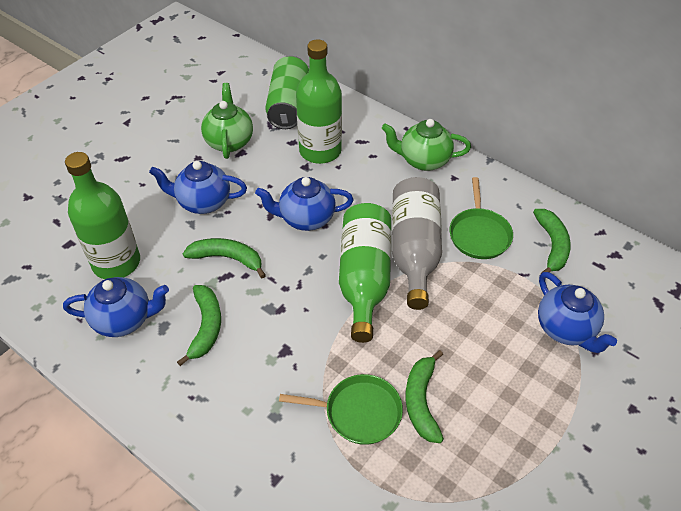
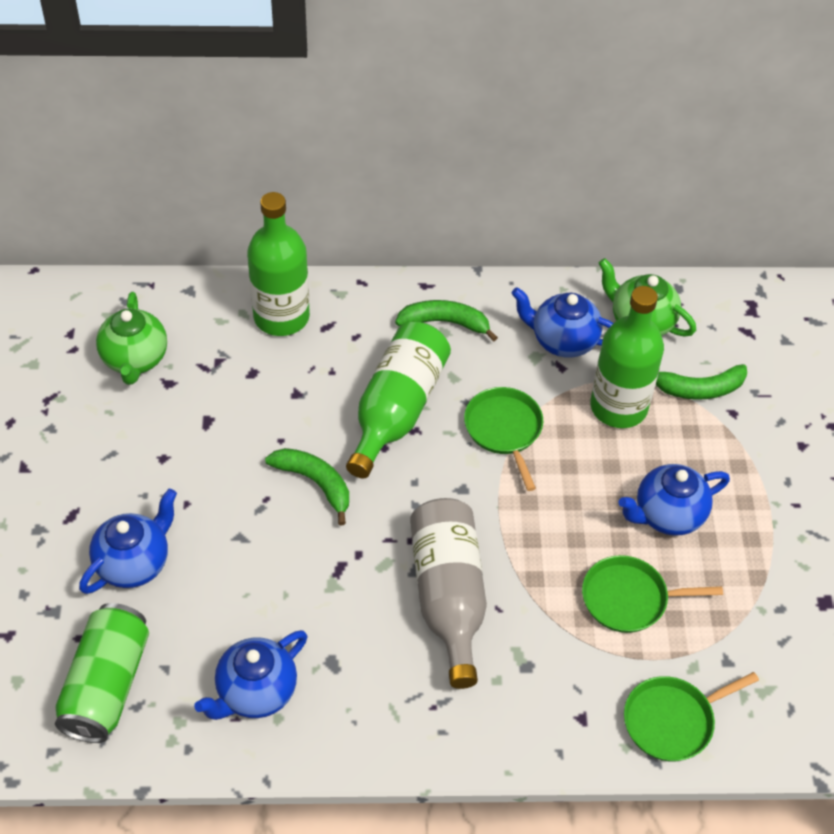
green banana: [177,285,221,366] [183,238,266,278] [406,350,444,443] [533,209,571,274] = 4 -> [265,448,349,525] [395,300,498,341] [656,364,747,400] = 3
green pan: [279,374,403,445] [450,177,513,259] = 2 -> [464,387,543,491] [582,555,723,633] [624,672,759,761] = 3

